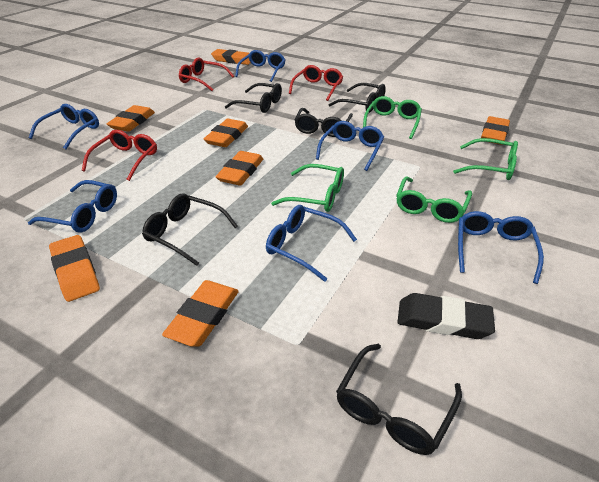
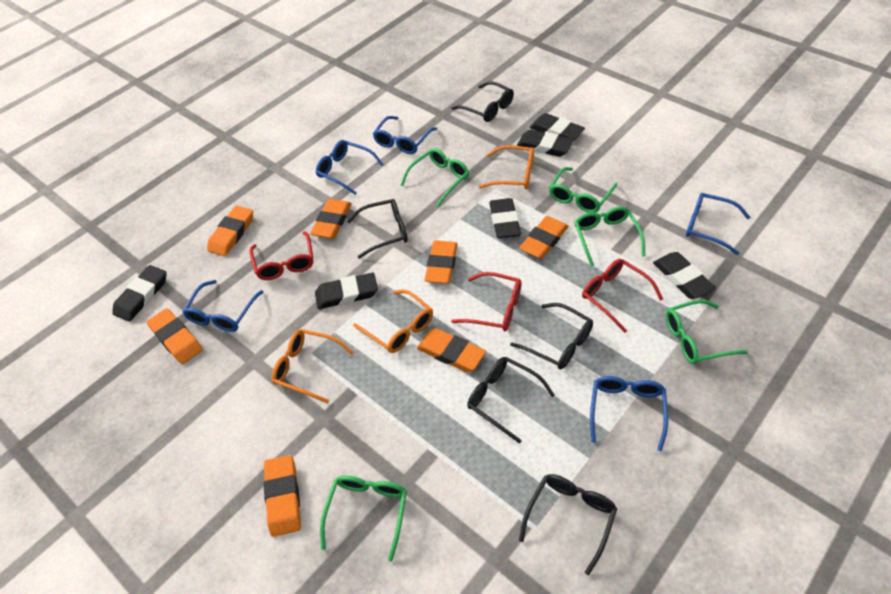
black eraser: [398,293,495,339] = 1 -> [112,265,167,322] [315,273,378,309] [489,198,521,238] [517,129,574,157] [530,113,585,140] [653,252,716,299] = 6
blue glasses: [28,180,117,233] [29,104,99,149] [235,50,286,82] [266,205,357,282] [316,121,384,171] [458,211,544,284] = 6 -> [182,280,263,332] [316,140,384,195] [373,116,437,154] [590,376,668,451] [686,193,750,255] = 5
green glasses: [271,164,344,212] [363,96,422,139] [396,176,472,223] [453,138,518,180] = 4 -> [320,475,407,562] [401,148,469,207] [549,167,617,212] [574,206,645,267] [666,300,748,364] = 5
orange glasses: none = 0 -> [272,329,354,403] [353,289,433,353] [479,145,534,189] = 3

